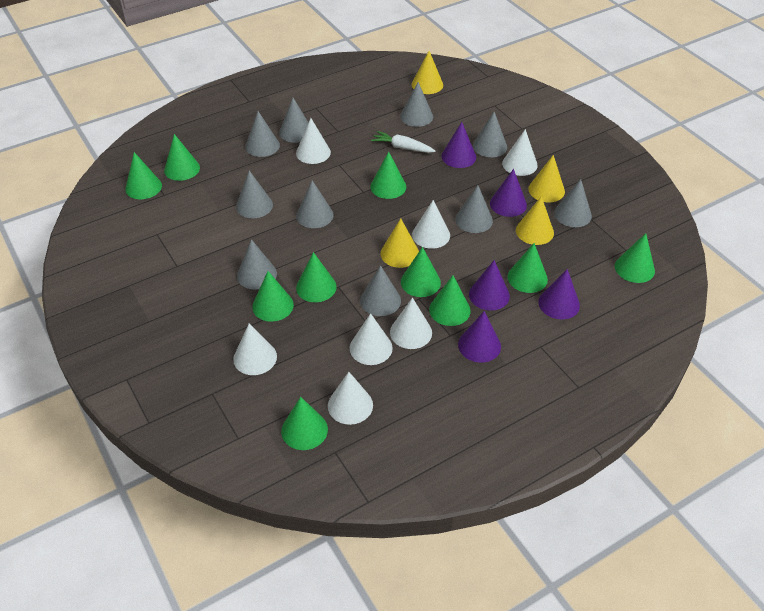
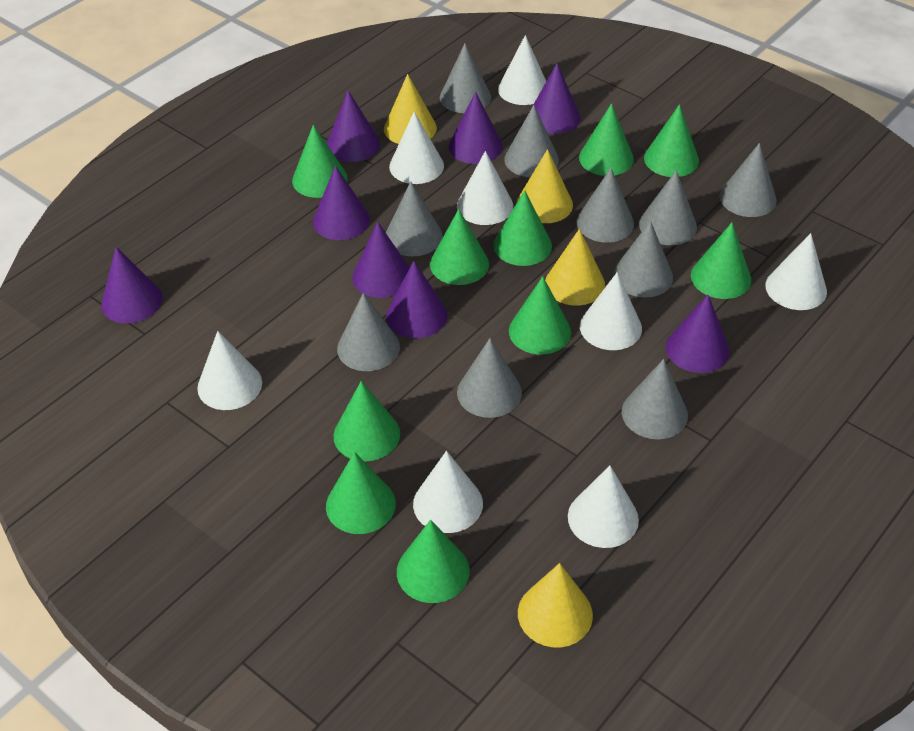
purple cone: [441,122,476,168] [458,311,501,362] [469,260,510,311] [490,169,527,217] [538,269,580,319] = 5 -> [101,247,163,323] [313,166,370,240] [327,90,380,162] [352,222,410,298] [386,261,447,338] [449,92,503,164] [528,63,581,134] [666,295,730,373] = 8
white carrot: [371,131,435,153] = 1 -> none = 0
white cone: [233,323,277,375] [296,118,331,164] [328,372,373,425] [350,313,393,365] [390,298,432,349] [412,200,450,249] [502,129,538,176] = 7 -> [197,331,262,410] [389,111,444,184] [413,451,483,533] [457,151,513,225] [498,35,546,105] [568,465,639,548] [580,272,642,350] [765,233,827,310] = 8

